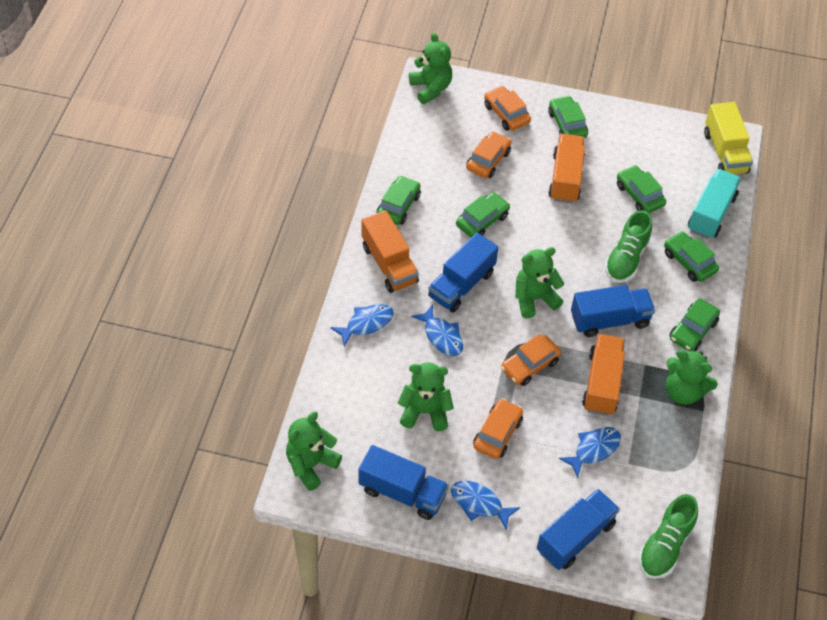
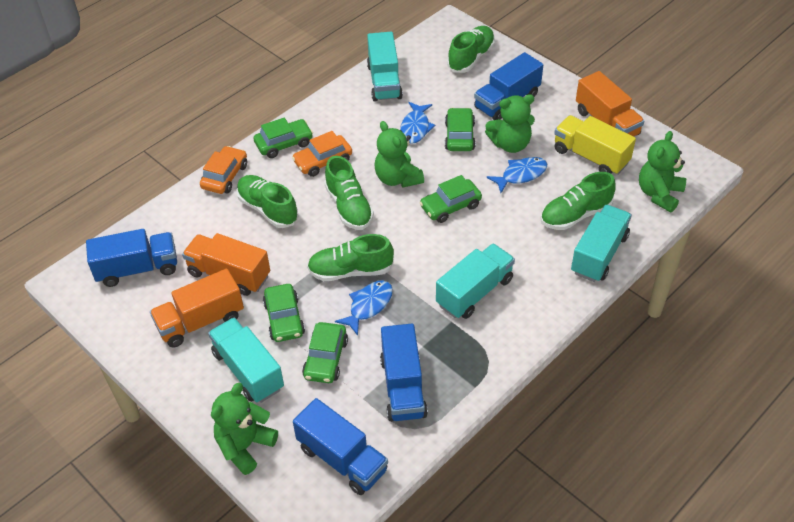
blue fish: [331,304,394,347] [411,305,463,356] [451,481,520,531] [559,427,621,478] = 4 -> [335,280,393,336] [400,102,435,143] [487,157,547,193] = 3
green car: [376,175,421,225] [456,192,510,237] [548,96,588,138] [617,165,666,213] [664,231,719,282] [669,299,720,352] = 6 -> [254,117,313,158] [263,284,305,342] [302,322,348,383] [420,175,482,223] [445,108,475,151] = 5
green shoe: [605,210,652,283] [639,494,698,579] = 2 -> [237,175,299,228] [307,234,394,281] [324,156,374,230] [447,26,495,73] [540,172,616,230] = 5
green teddy bear: [286,412,342,491] [398,362,454,431] [409,33,452,104] [515,247,565,318] [666,350,718,405] = 5 -> [211,383,278,475] [375,121,424,188] [485,94,535,153] [639,131,686,213] = 4
orange car: [466,131,511,178] [473,398,523,459] [484,86,531,131] [501,334,561,386] = 4 -> [200,146,247,194] [292,131,352,177] = 2
turquoise truck: [688,169,741,239] = 1 -> [208,317,284,403] [367,32,403,102] [436,244,515,319] [571,205,632,282] = 4

